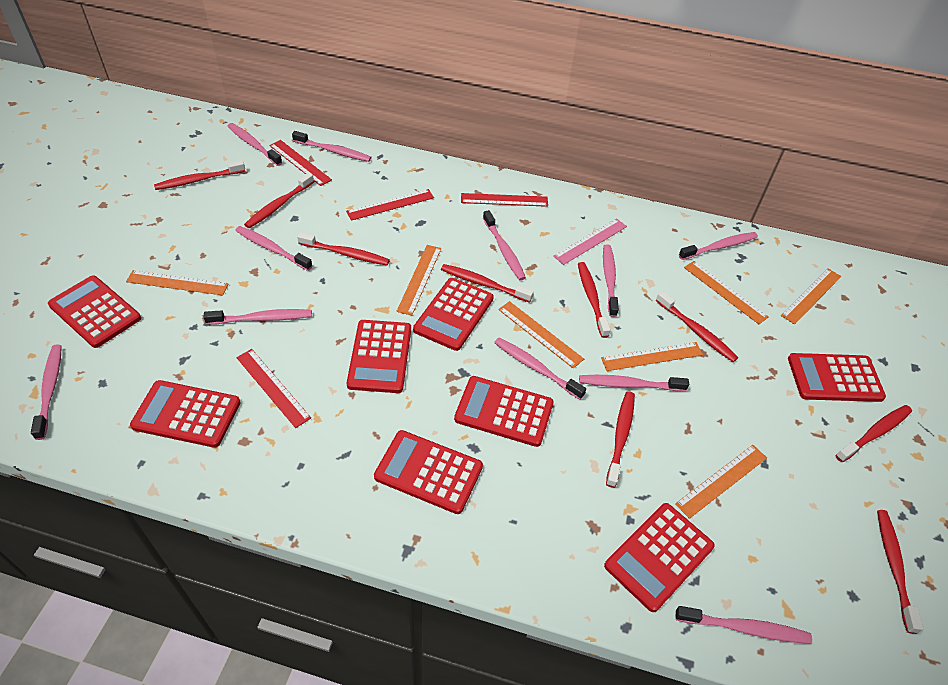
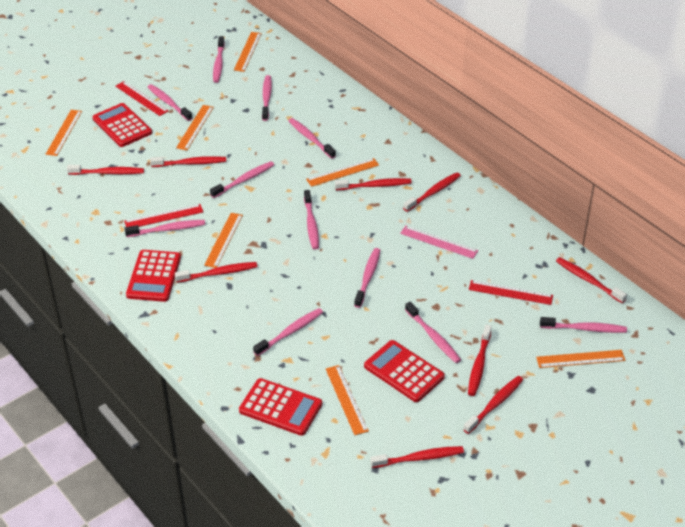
red calculator: [48,275,141,348] [130,380,241,448] [347,320,411,393] [374,430,483,514] [413,278,494,351] [454,376,554,447] [604,503,715,612] [788,353,886,402] = 8 -> [92,103,152,147] [126,250,181,302] [239,378,322,436] [364,340,445,402] = 4
red ruler: [236,349,311,428] [269,140,332,186] [346,189,434,221] [461,193,548,207] = 4 -> [116,81,169,116] [124,204,203,227] [469,280,553,305] = 3

